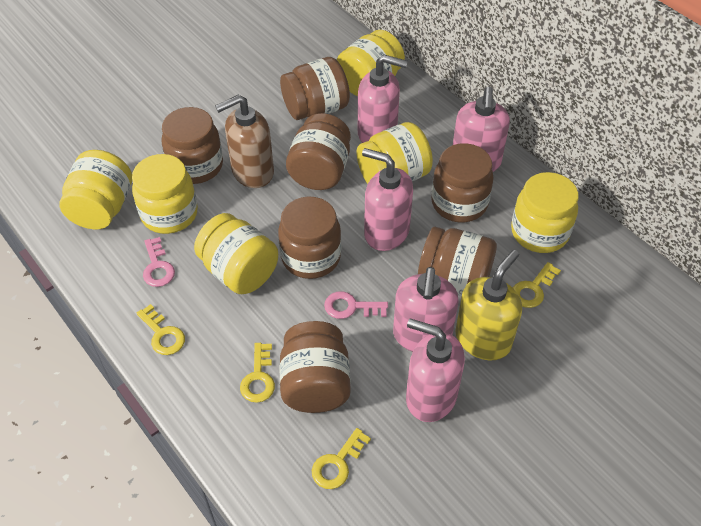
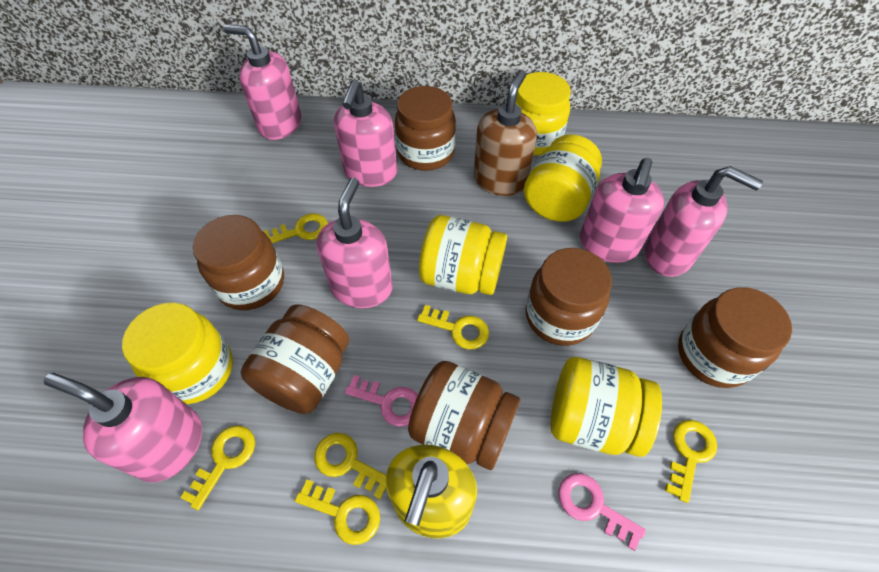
brown jar: [161,107,223,184] [278,196,341,279] [280,57,350,120] [280,321,351,413] [286,113,351,190] [418,227,497,296] [431,143,494,222] = 7 -> [193,215,284,310] [241,304,349,414] [395,86,456,171] [408,361,520,470] [525,248,612,346] [678,287,792,388] = 6
pink soap dispenser: [358,55,408,143] [362,148,413,251] [393,267,459,352] [406,318,465,422] [453,87,510,172] = 5 -> [44,373,202,483] [223,24,302,140] [316,178,393,308] [334,80,397,187] [580,158,664,263] [645,166,763,277] = 6
yellow jar: [60,150,132,229] [132,154,198,234] [194,213,278,294] [337,30,405,96] [357,122,433,184] [511,172,579,253] = 6 -> [122,303,233,404] [419,215,507,295] [516,72,571,155] [524,134,602,222] [551,357,662,457] = 5
yellow key: [137,304,185,355] [240,343,275,403] [312,428,371,489] [513,262,561,308] = 4 -> [180,426,255,510] [263,213,328,243] [295,480,380,545] [314,433,386,499] [417,305,489,349] [665,420,717,503] = 6

